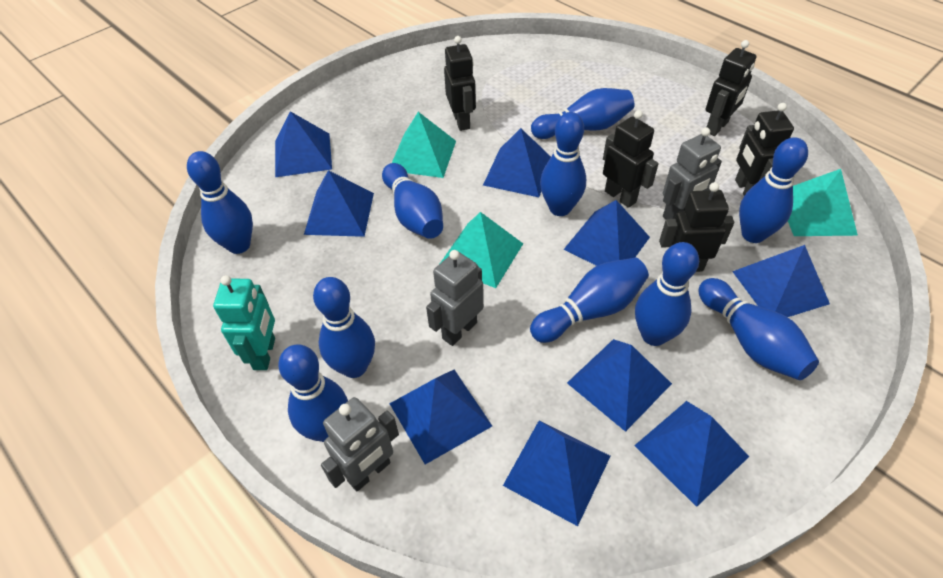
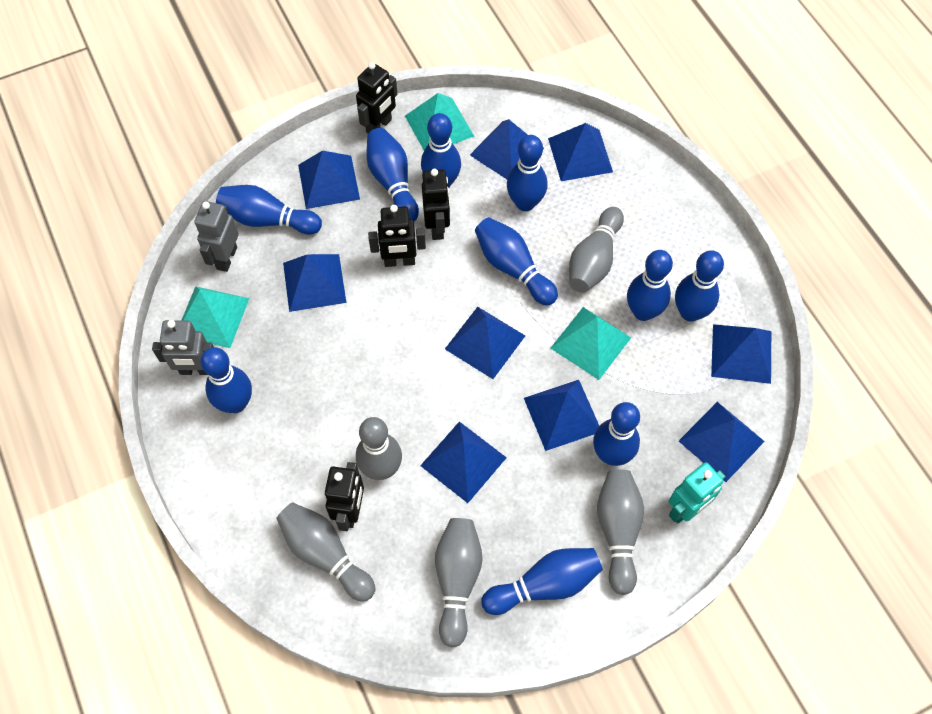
black robot: [444,36,476,131] [603,110,659,208] [659,182,734,272] [705,40,756,136] [735,103,794,196] = 5 -> [325,462,364,531] [356,62,397,133] [368,205,426,267] [422,169,450,240] = 4
grey bowling pin: none = 0 -> [276,502,376,602] [356,417,402,480] [435,518,483,647] [569,207,624,293] [597,470,644,595] = 5
grey robot: [321,397,399,491] [426,250,484,346] [663,127,722,219] = 3 -> [152,320,214,375] [194,201,239,272] = 2

